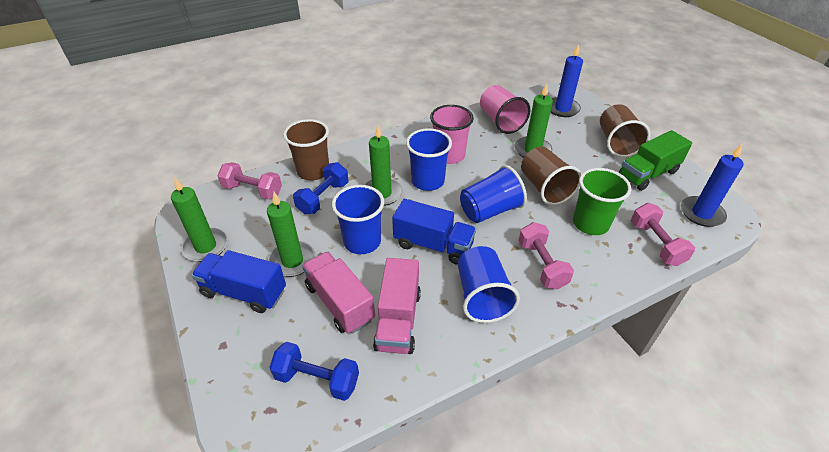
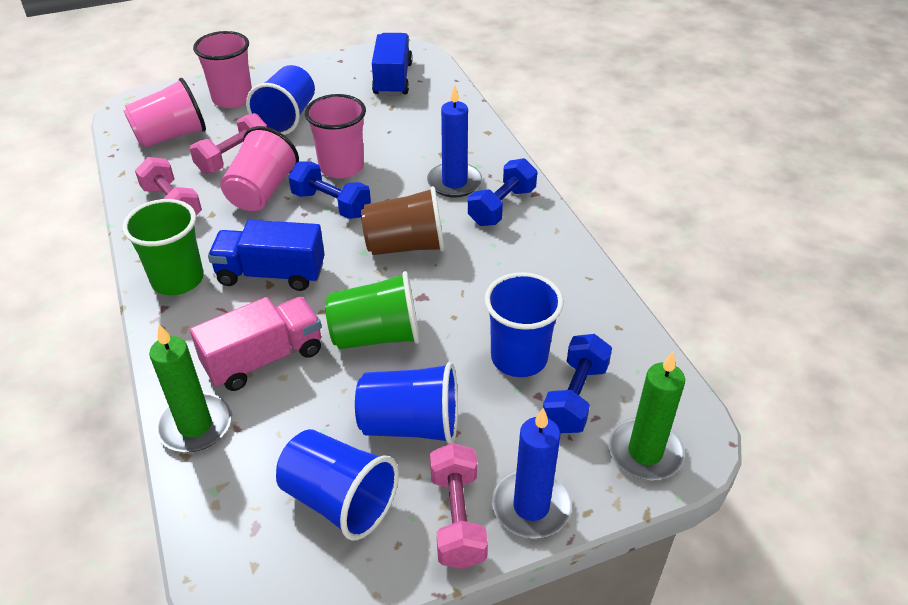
blue dumbbell: [269,342,359,401] [293,162,348,214] = 2 -> [288,161,371,219] [468,158,537,226] [543,334,612,433] = 3
brown cup: [283,119,329,181] [521,147,581,205] [600,104,650,157] = 3 -> [361,186,445,255] = 1
green candle: [171,177,228,262] [267,192,316,277] [364,125,403,206] [515,84,553,158] = 4 -> [149,324,231,452] [608,352,685,480] = 2
green cup: [573,168,631,235] = 1 -> [122,199,204,295] [325,271,420,349] = 2
green truck: [618,130,692,191] = 1 -> none = 0
pink cup: [430,105,474,164] [480,85,530,134] = 2 -> [124,78,206,148] [193,31,252,108] [220,126,299,211] [305,94,366,179] = 4
pink truck: [302,252,375,334] [373,258,421,354] = 2 -> [190,297,322,391] = 1

